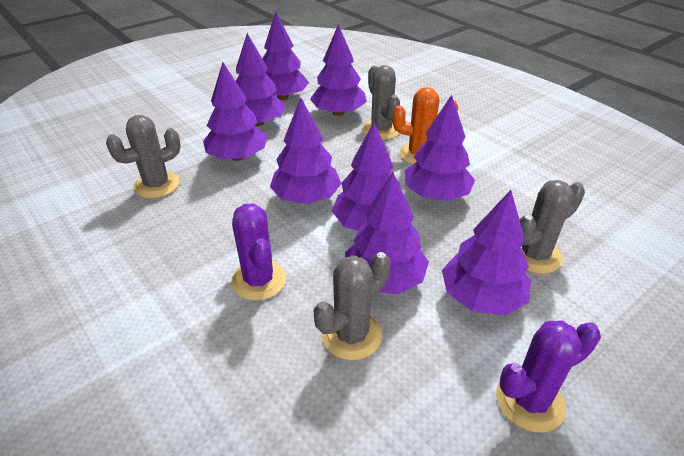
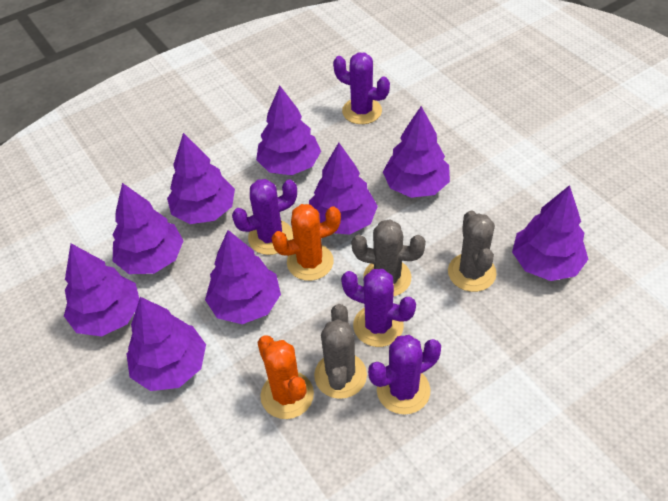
grey cactus: [106,115,181,198] [313,252,390,360] [362,65,400,140] [520,180,585,274] = 4 -> [314,304,367,399] [351,219,426,297] [448,211,497,292] = 3
orange cactus: [392,87,458,165] = 1 -> [257,335,314,419] [272,204,341,281] = 2
purple cactus: [231,203,286,301] [496,321,601,433] = 2 -> [232,179,297,255] [333,52,390,124] [341,269,416,347] [368,335,441,415] = 4

